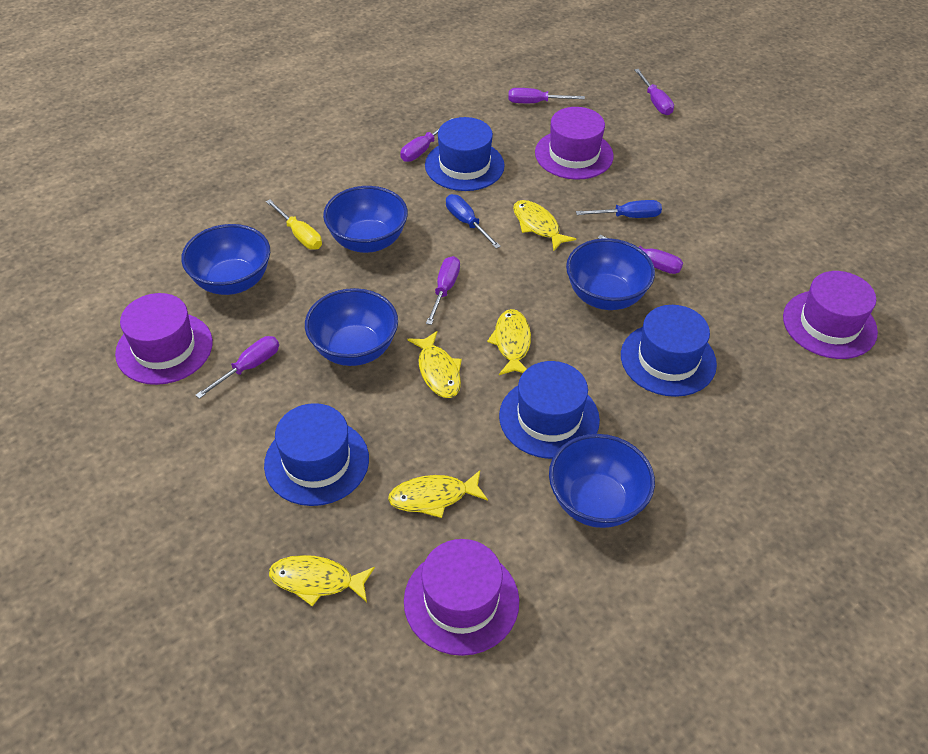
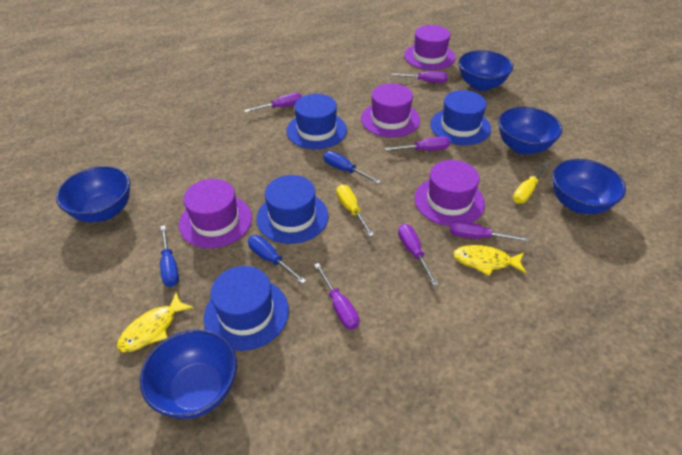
blue screwdriver: [446,194,501,249] [576,200,662,218] = 2 -> [160,225,179,287] [248,235,306,284] [323,151,381,184] = 3
yellow fish: [269,555,375,606] [388,470,488,518] [407,331,462,398] [487,309,531,375] [513,200,576,251] = 5 -> [117,293,194,352] [453,245,526,276] = 2
yellow screwdriver: [266,199,322,250] = 1 -> [336,185,374,236] [513,162,549,204] = 2

